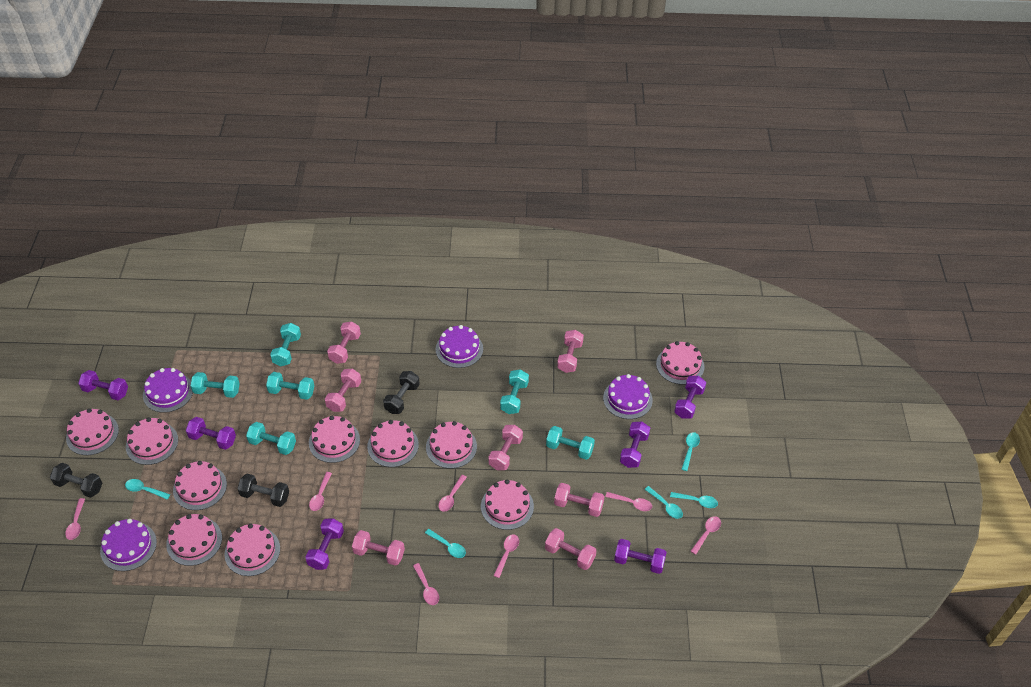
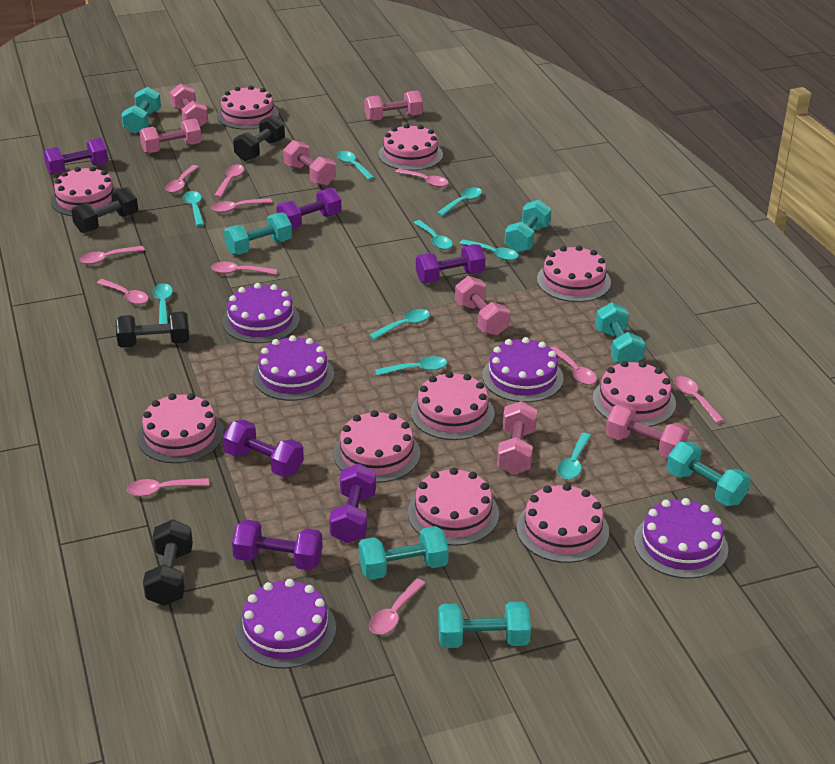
black dumbbell: [50,463,102,498] [237,474,289,507] [383,371,420,414] = 3 -> [71,187,138,233] [116,312,189,348] [143,519,193,606] [233,115,285,161] = 4
pink spoon: [65,498,85,540] [309,472,332,511] [413,563,439,605] [438,475,467,512] [493,534,519,578] [605,492,652,511] [691,516,721,555] = 7 -> [79,246,145,264] [97,279,149,304] [127,478,209,496] [165,165,199,193] [211,198,272,213] [211,261,277,275] [214,164,244,198] [369,579,426,634] [395,168,448,187] [551,346,597,385] [673,376,724,423] = 11
purple cake: [100,519,157,571] [143,368,193,413] [436,325,483,368] [603,374,653,419] = 4 -> [222,283,300,343] [236,579,336,669] [253,335,334,401] [482,337,564,402] [634,498,728,579] = 5
turquoise dumbbell: [191,372,240,398] [246,422,296,455] [266,372,314,400] [270,323,301,366] [500,369,529,414] [546,426,595,460] = 6 -> [121,87,161,134] [224,212,292,255] [359,526,449,580] [438,602,531,648] [505,200,551,253] [595,302,645,364] [667,442,751,506] = 7
turquoise spoon: [125,479,170,499] [425,529,466,558] [644,486,683,519] [670,492,718,508] [681,432,700,471] = 5 -> [153,283,173,324] [183,191,204,226] [336,151,375,180] [369,309,430,340] [375,356,447,376] [414,220,453,250] [437,187,482,216] [459,239,519,260] [557,433,591,479] = 9

